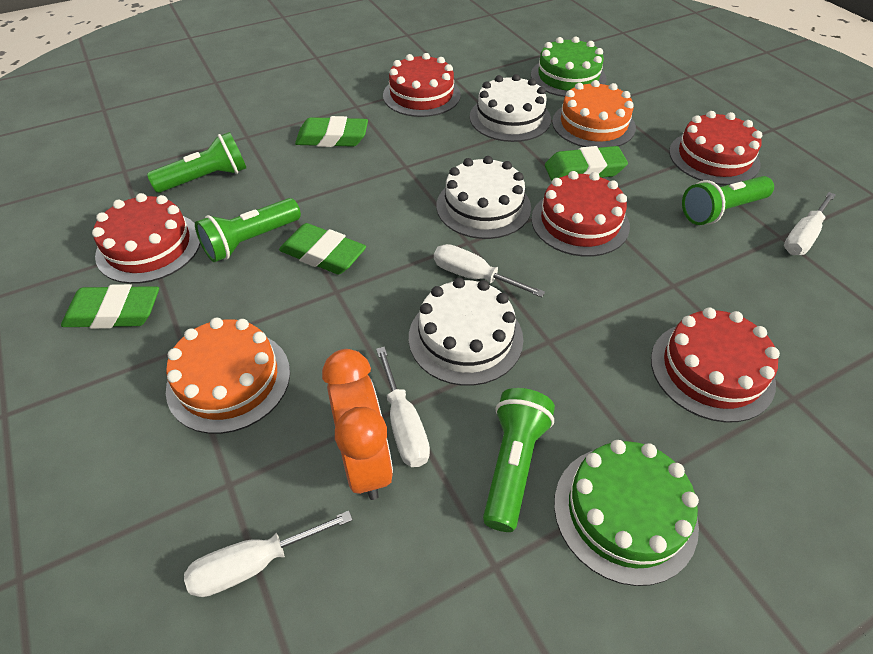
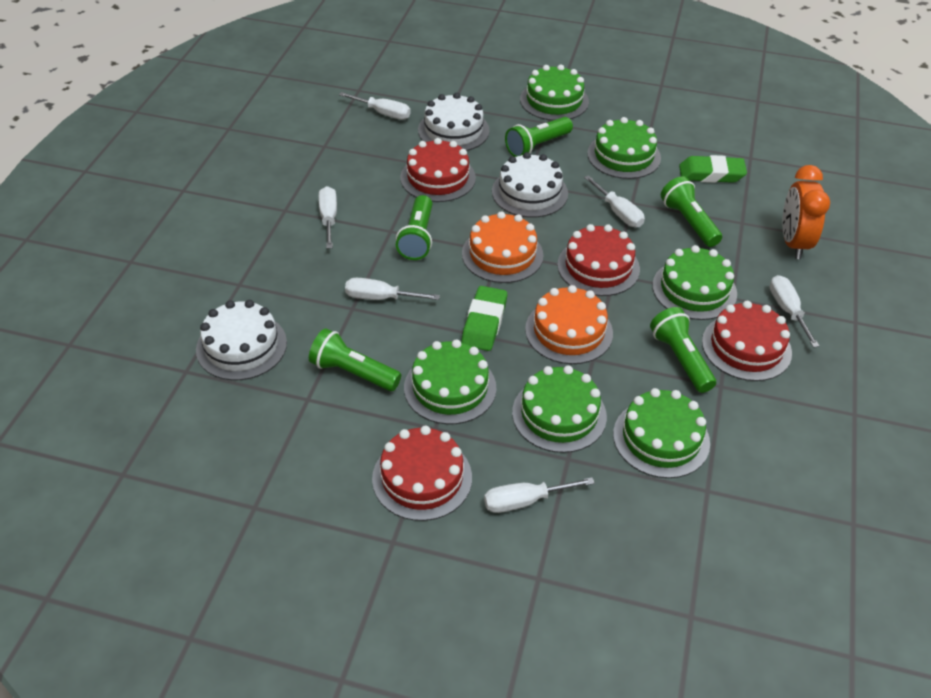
green cake: [531,37,607,97] [554,440,699,586] = 2 -> [404,339,497,424] [512,366,607,453] [520,64,589,121] [587,117,661,179] [613,388,710,478] [652,245,737,320] = 6
green eraser: [61,284,159,329] [279,223,366,274] [295,116,368,147] [545,146,628,181] = 4 -> [461,286,507,351] [679,155,747,183] = 2
green flashlight: [147,132,246,193] [195,198,301,262] [483,388,555,532] [682,176,774,225] = 4 -> [309,328,401,391] [396,195,432,260] [505,117,573,157] [650,307,716,393] [661,176,722,247] = 5
red cake: [92,193,200,284] [383,53,461,117] [531,171,630,257] [651,307,780,422] [669,111,762,185] = 5 -> [372,425,472,521] [400,138,476,202] [557,224,640,296] [702,301,792,381] = 4
white screwdriver: [184,511,353,597] [376,347,430,467] [434,244,545,297] [784,192,836,255] = 4 -> [318,186,337,249] [339,92,411,120] [345,278,440,300] [484,477,595,513] [584,175,645,227] [770,275,819,348] = 6

